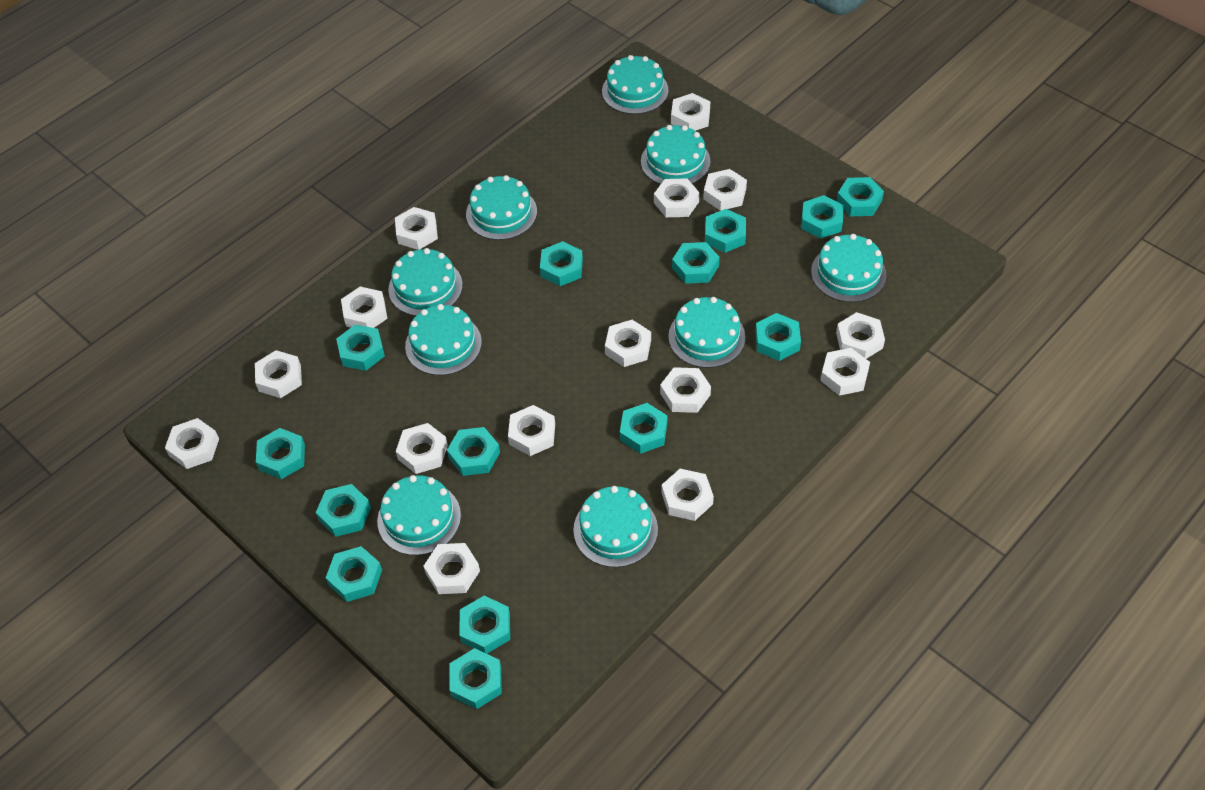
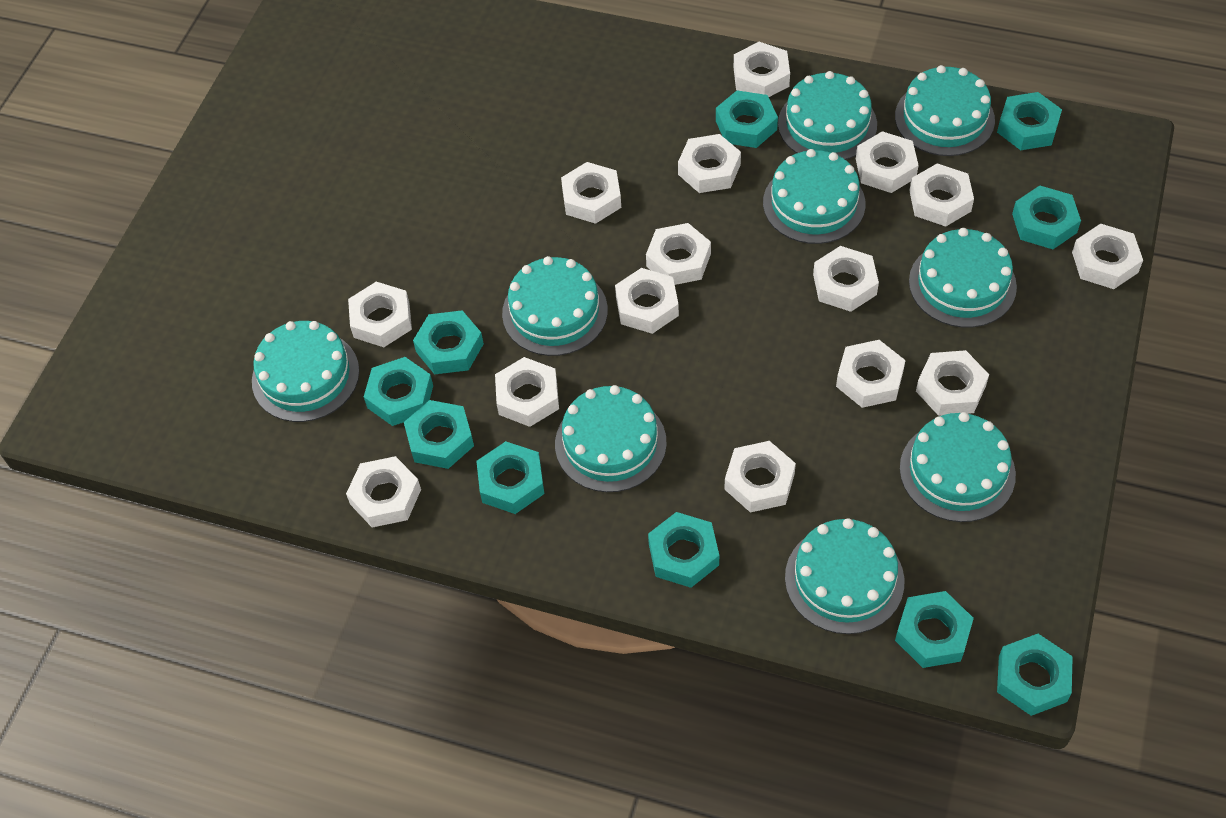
turquoise nut: [256,428,305,479] [316,484,371,537] [326,546,382,602] [336,325,385,371] [447,427,500,476] [450,648,502,709] [459,596,510,654] [540,241,583,286] [620,403,667,454] [672,242,720,284] [705,209,746,253] [755,313,801,361] [801,195,844,239] [837,177,884,216] = 14 -> [364,357,433,426] [404,400,474,469] [413,310,484,374] [476,441,544,514] [648,512,719,588] [716,90,778,148] [895,591,974,668] [997,92,1062,150] [997,634,1073,716] [1012,186,1081,249] = 10

